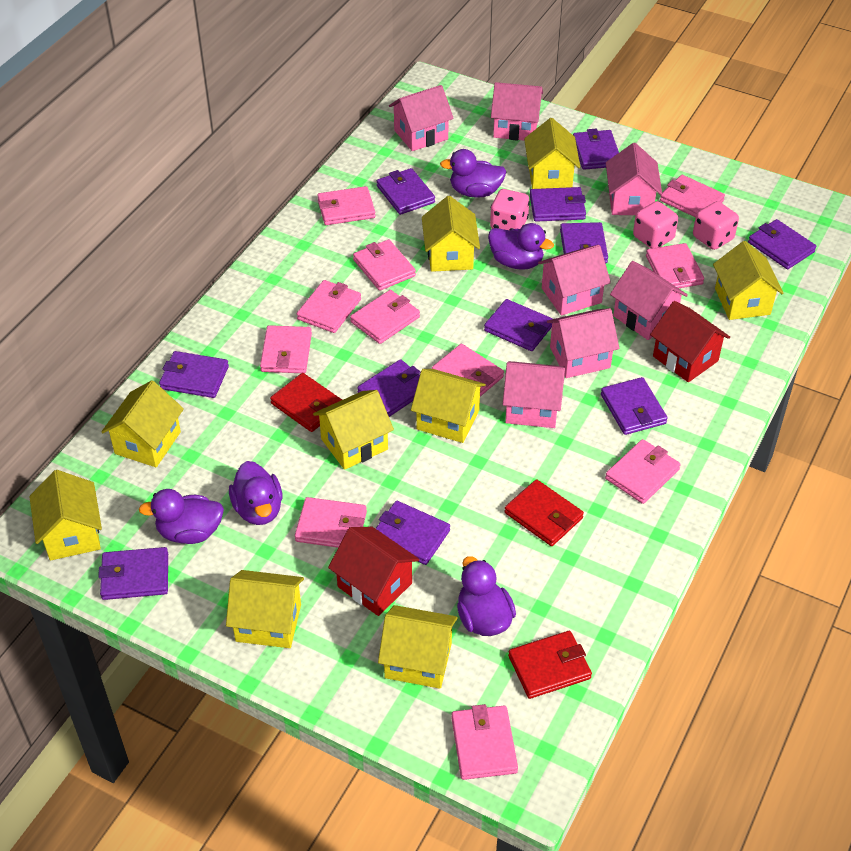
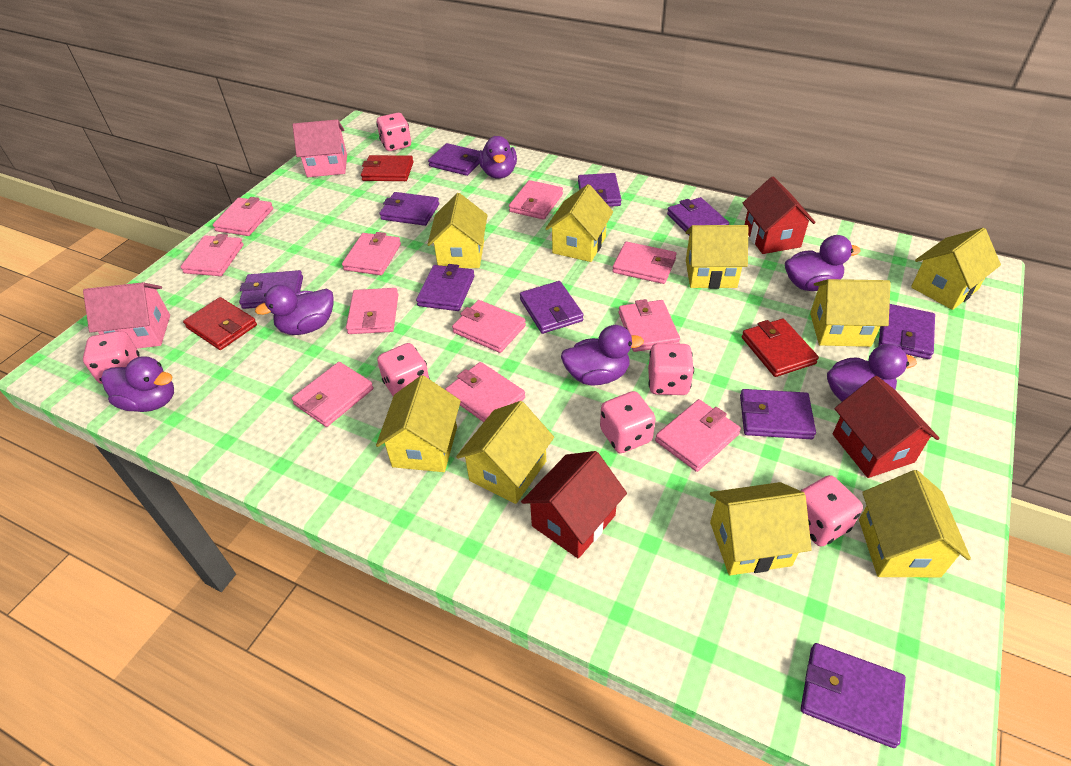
pink dice: [490,189,530,230] [633,201,678,248] [693,201,739,250] = 3 -> [83,331,140,384] [376,113,411,151] [377,343,430,396] [600,391,656,453] [648,343,694,395] [800,475,863,547] = 6
pink house: [389,85,454,151] [491,82,543,141] [503,361,565,428] [538,245,611,316] [547,308,619,378] [606,143,662,215] [610,261,688,340] = 7 -> [83,282,170,349] [293,120,347,177] = 2
purple duck: [139,489,224,544] [229,461,282,525] [440,149,507,198] [457,556,516,636] [488,223,554,270] = 5 -> [101,357,174,412] [255,285,334,335] [478,136,517,179] [561,325,644,385] [785,235,861,291] [827,344,917,401] = 6
purple wallet: [98,547,168,600] [159,351,229,398] [357,359,421,417] [375,501,450,565] [377,168,435,215] [484,299,553,351] [530,187,586,222] [560,222,608,264] [573,129,619,170] [601,377,668,435] [748,219,816,269] = 11 -> [239,270,303,309] [379,192,439,226] [416,264,475,311] [428,143,479,176] [520,281,584,334] [578,173,621,207] [667,197,729,235] [740,389,816,439] [801,643,906,748] [878,304,935,359] = 10
red house: [328,527,419,616] [650,301,730,382] = 2 -> [521,451,627,558] [743,176,816,254] [833,376,940,478] = 3

